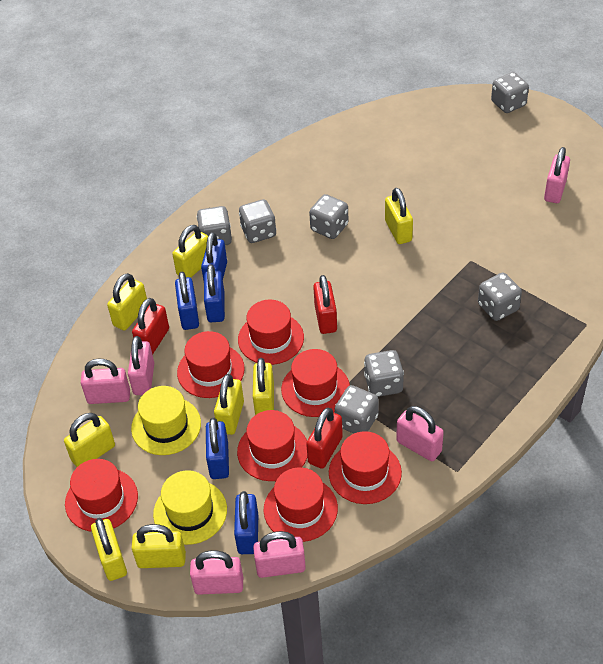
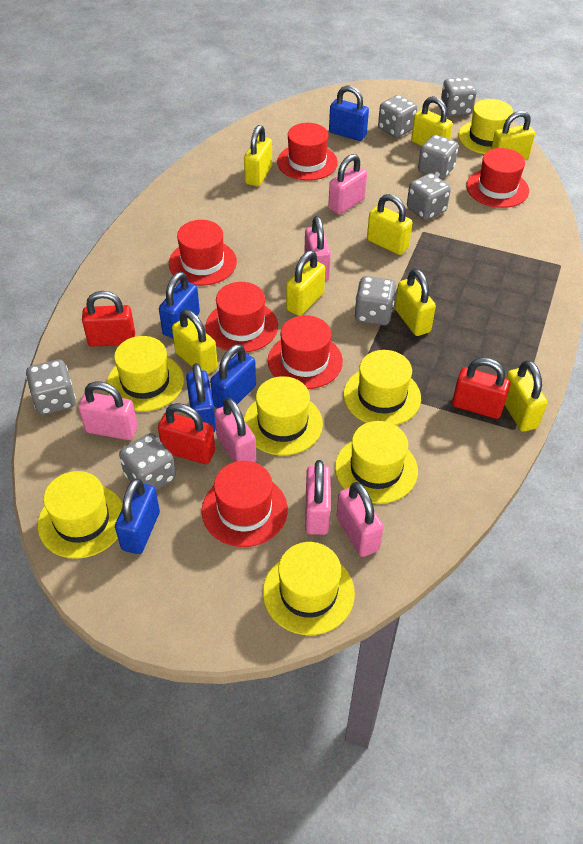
red hat: [65,459,138,532] [177,331,245,398] [237,410,307,481] [238,300,304,365] [264,467,338,542] [281,349,350,417] [329,431,402,504] = 7 -> [169,220,237,286] [202,461,288,547] [205,282,278,353] [268,315,343,389] [277,123,338,181] [466,148,529,208] = 6
yellow hat: [131,386,201,455] [153,470,227,545] = 2 -> [38,471,123,559] [107,336,184,412] [244,376,323,456] [263,542,355,635] [335,421,418,504] [343,350,421,425] [458,99,513,154] = 7

